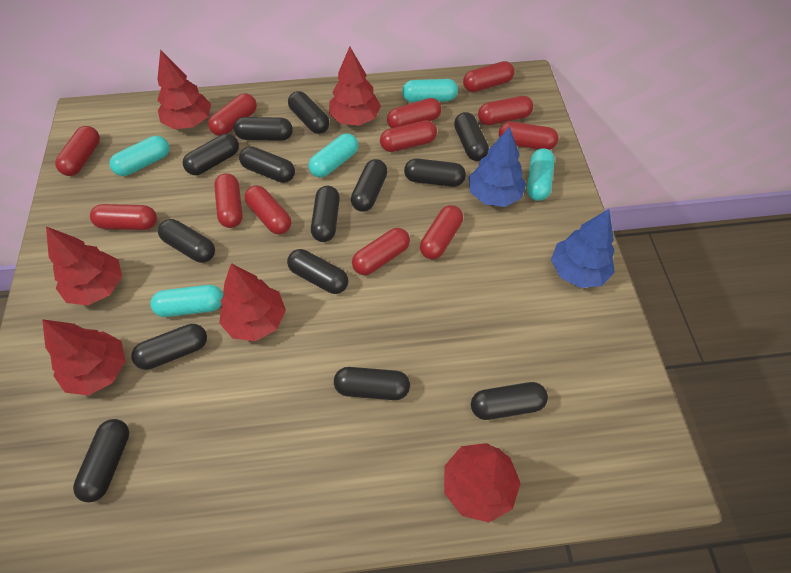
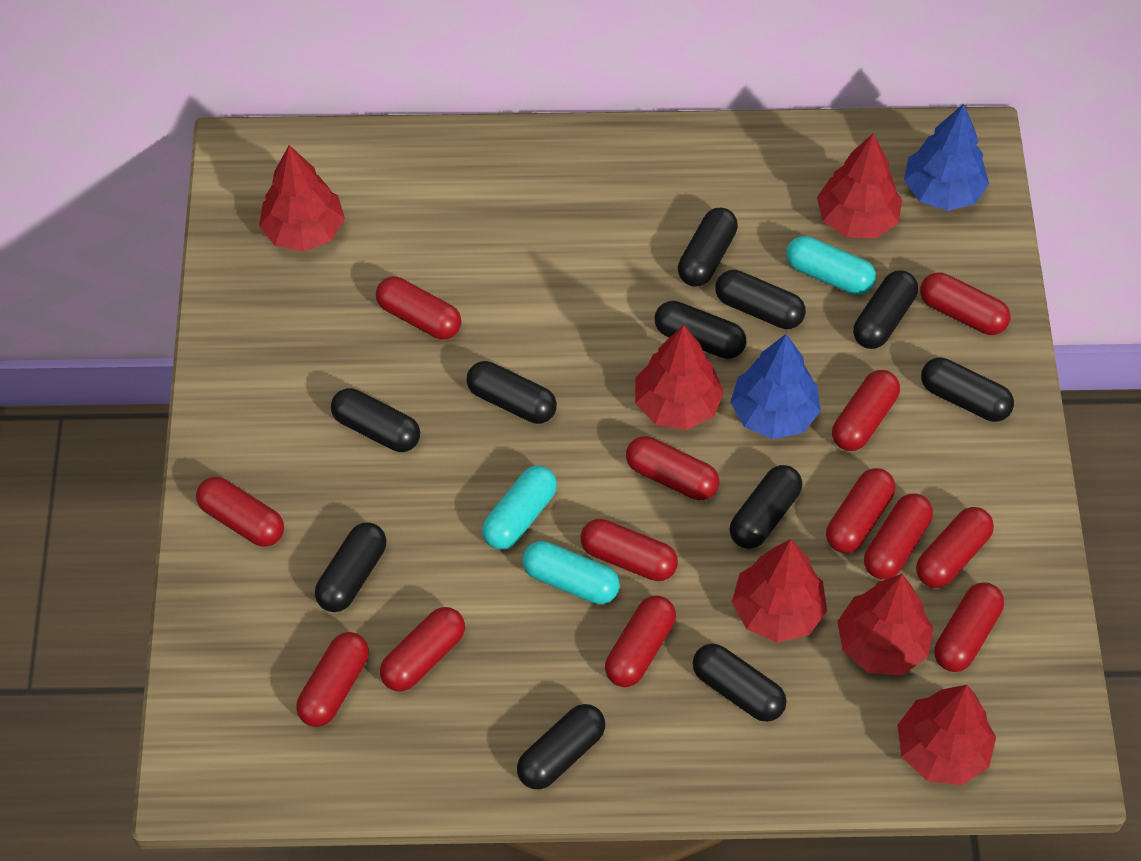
black capsule: [73,419,129,503] [131,324,207,370] [158,219,215,263] [183,134,239,175] [234,117,293,141] [239,146,295,183] [287,249,349,294] [288,91,330,134] [311,186,340,242] [334,367,410,400] [351,159,388,212] [404,159,466,187] [454,112,489,161] [471,382,548,420] = 14 -> [315,522,386,612] [331,388,420,452] [466,361,557,424] [517,704,605,789] [655,301,746,359] [678,208,738,287] [693,644,787,722] [715,270,806,329] [730,465,802,549] [853,270,918,349] [921,358,1014,422] = 11
red capsule: [55,126,100,176] [90,204,157,230] [208,93,257,136] [214,173,243,228] [244,185,291,235] [352,228,410,275] [380,120,437,152] [387,98,442,128] [420,205,463,259] [463,61,515,92] [478,96,533,125] [499,122,558,150] = 12 -> [196,477,284,547] [296,632,369,727] [376,276,461,340] [380,607,465,692] [581,519,678,581] [605,595,676,687] [626,436,719,500] [826,468,895,553] [832,370,900,451] [864,493,933,580] [916,507,994,588] [920,272,1011,335] [935,582,1004,672] = 13
turquoise capsule: [109,136,170,176] [150,285,223,317] [309,133,358,178] [402,79,458,102] [527,148,555,201] = 5 -> [482,466,557,550] [522,541,620,604] [786,236,876,295] = 3

